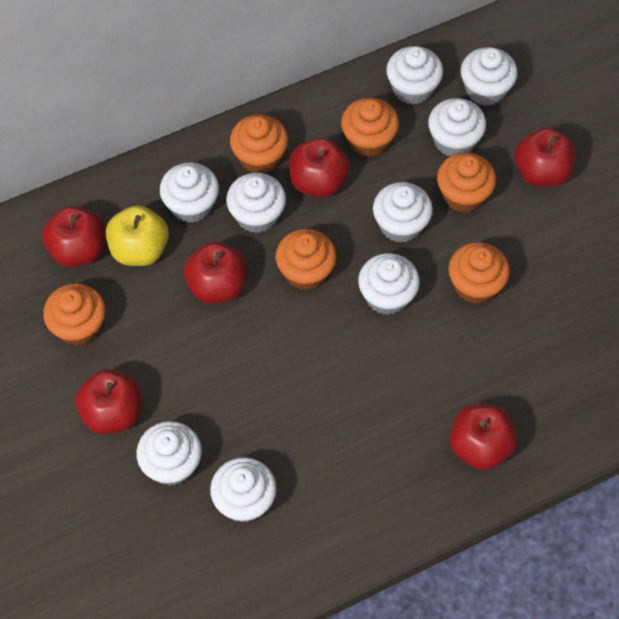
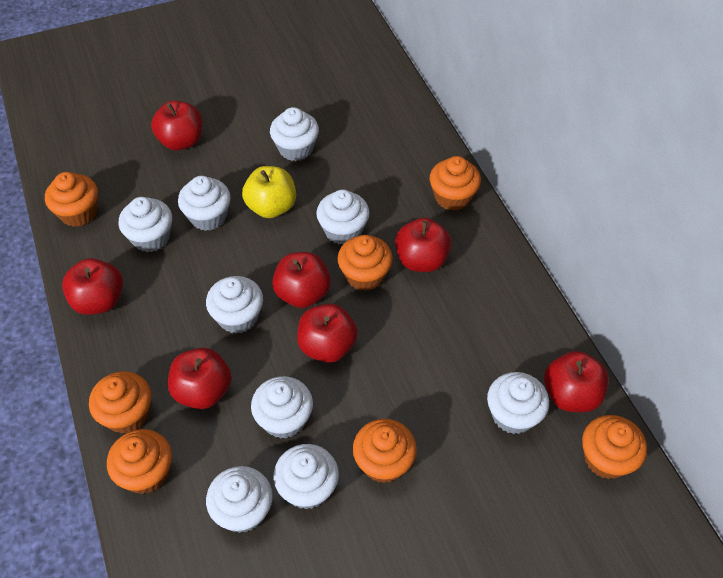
orange cupcake: [43,283,106,346] [230,115,288,173] [276,229,337,290] [341,98,399,157] [437,152,496,213] [448,242,510,304] = 6 -> [45,172,98,227] [89,371,151,433] [107,429,172,494] [337,235,393,291] [353,419,417,483] [430,156,481,211] [582,415,647,479] = 7
red apple: [42,206,105,267] [75,369,142,435] [184,242,247,304] [289,138,350,198] [450,404,518,470] [515,128,576,187] = 6 -> [62,258,123,315] [151,101,202,151] [168,348,232,409] [272,252,331,308] [297,304,358,363] [395,218,452,272] [544,351,609,412] = 7

